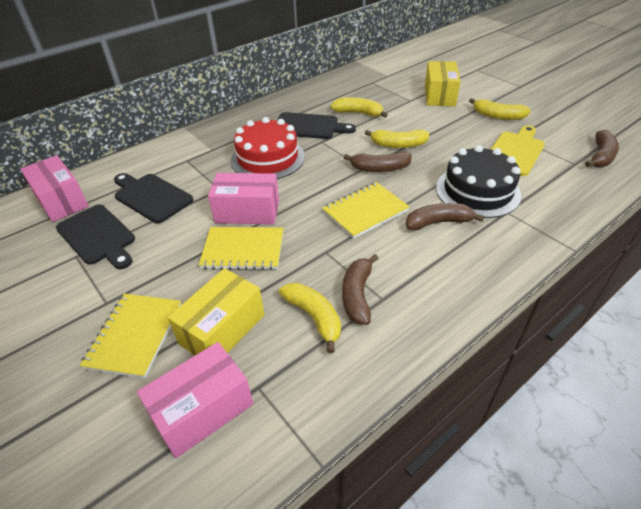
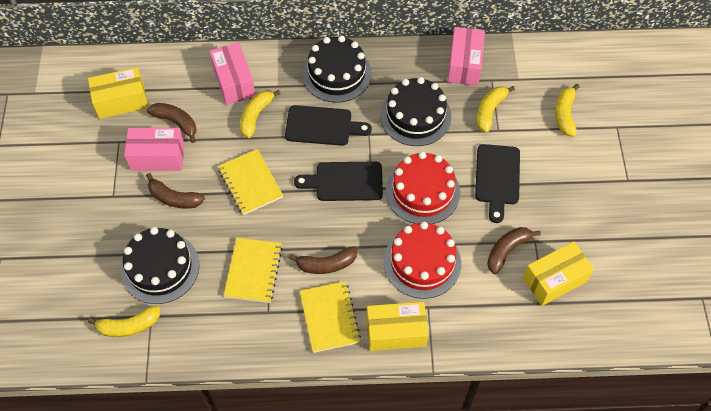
black cake: [436,145,522,218] = 1 -> [121,227,199,304] [302,36,372,103] [380,77,451,146] = 3
red cake: [231,117,305,179] = 1 -> [384,222,461,299] [386,152,460,224] = 2
yellow box: [168,268,265,356] [425,61,460,106] = 2 -> [88,67,148,119] [367,302,428,351] [523,241,594,306] = 3
yellow cutting board: [490,126,545,176] = 1 -> none = 0

